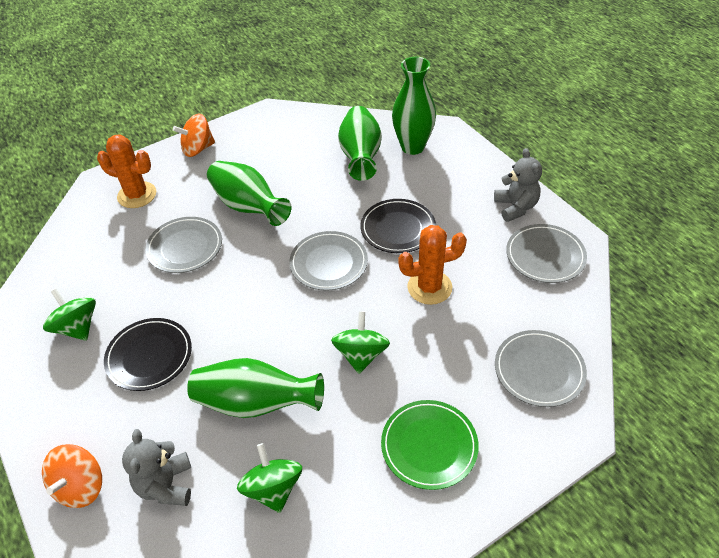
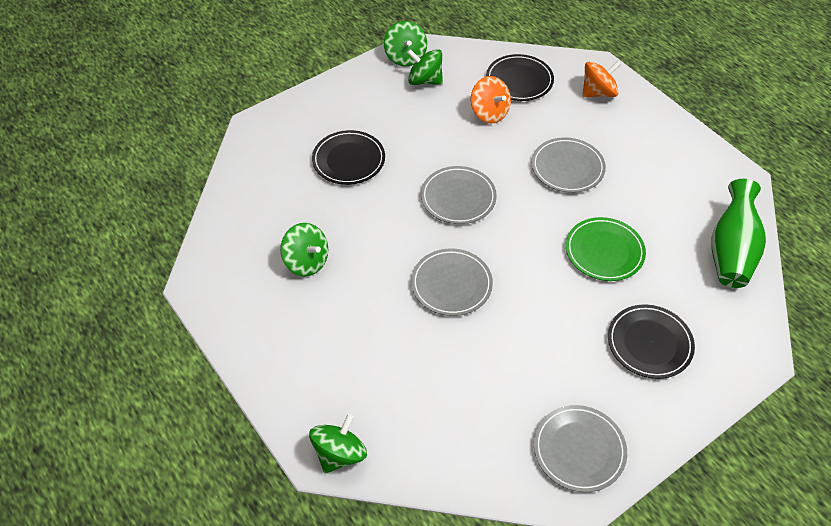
black plate: [104,318,192,391] [360,199,436,253] = 2 -> [312,130,385,185] [486,54,554,101] [608,305,695,379] = 3
green spinning top: [43,289,96,341] [237,443,302,513] [331,311,390,374] = 3 -> [280,223,328,276] [309,414,367,474] [384,21,427,66] [407,49,443,85] = 4
green vase: [187,358,324,418] [207,161,291,226] [338,106,382,181] [392,57,436,155] = 4 -> [712,179,766,288] = 1
grey teddy bear: [122,429,191,506] [494,148,542,222] = 2 -> none = 0
orange cactus: [97,134,156,208] [398,225,467,305] = 2 -> none = 0

